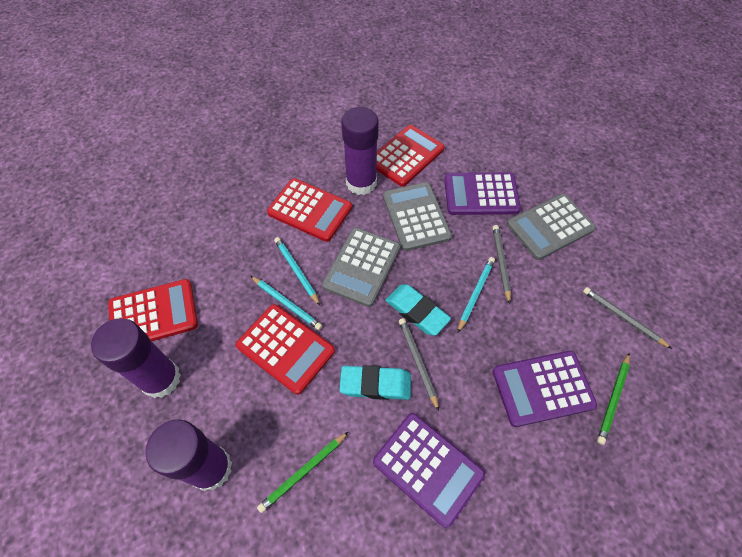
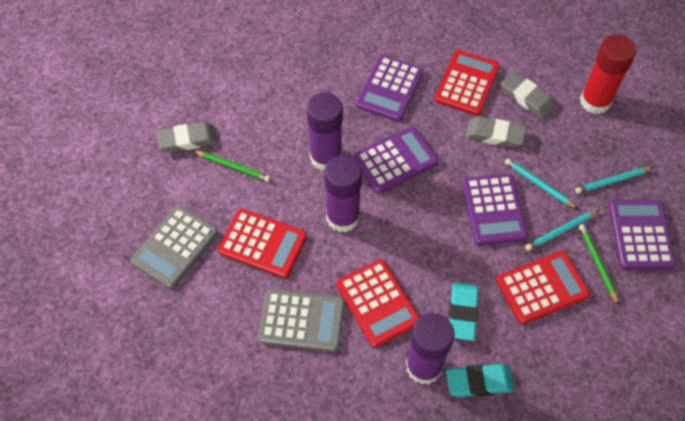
grey calculator: [322,228,400,307] [383,182,452,251] [507,194,596,260] = 3 -> [131,206,218,289] [258,289,345,352] = 2
grey eraser: none = 0 -> [157,122,218,153] [465,116,526,148] [501,71,555,119] = 3
grey pencil: [399,318,439,411] [493,225,511,304] [583,287,672,349] = 3 -> none = 0
purple calculator: [373,413,485,528] [444,172,521,215] [493,351,597,427] = 3 -> [354,127,438,194] [356,55,424,122] [462,174,528,245] [609,200,676,270] = 4
red glue stick: none = 0 -> [580,35,637,114] = 1

